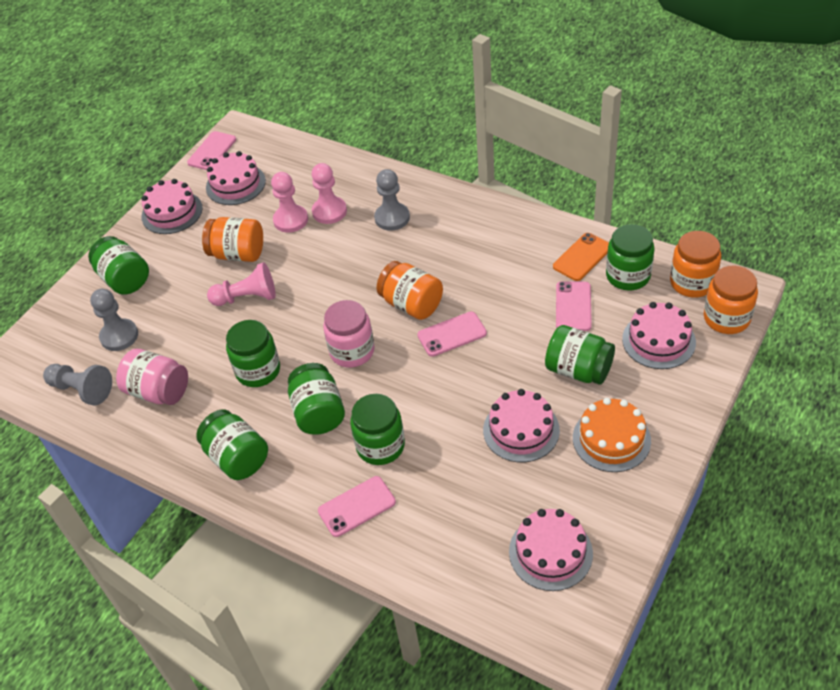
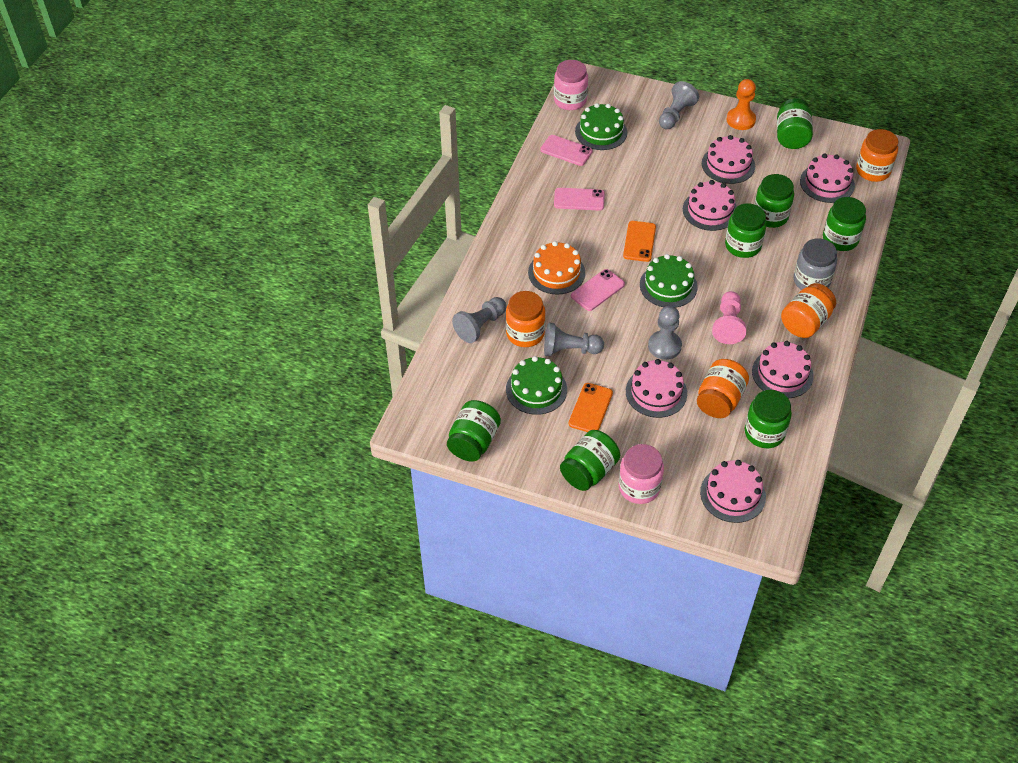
green cake: none = 0 -> [506,356,567,415] [575,103,627,150] [640,254,698,308] = 3
grey jar: none = 0 -> [794,238,837,290] = 1
grey pawn: [43,364,112,405] [90,289,138,351] [374,169,410,231] = 3 -> [452,297,507,343] [544,322,604,356] [648,306,682,360] [659,81,699,129] = 4
orange pawn: none = 0 -> [727,79,756,130] = 1
orange phone: [553,233,609,281] = 1 -> [569,383,613,432] [623,221,656,262] = 2
pink cake: [141,179,203,234] [206,151,266,205] [483,389,560,462] [509,509,593,591] [622,302,696,369] = 5 -> [626,359,687,418] [683,180,737,231] [700,460,766,523] [702,135,755,184] [752,341,814,398] [800,154,855,203] = 6
pink pawn: [207,262,276,306] [271,172,308,233] [311,163,347,224] = 3 -> [712,291,746,344] = 1
pink phone: [187,131,236,170] [318,476,396,537] [417,312,487,357] [556,281,592,331] = 4 -> [540,135,593,166] [554,188,605,211] [571,269,625,311] = 3

